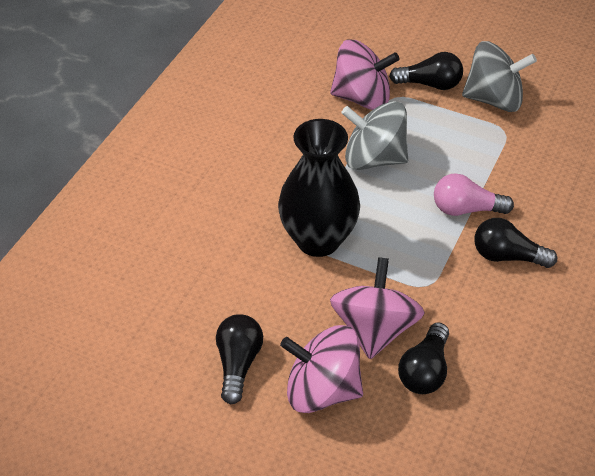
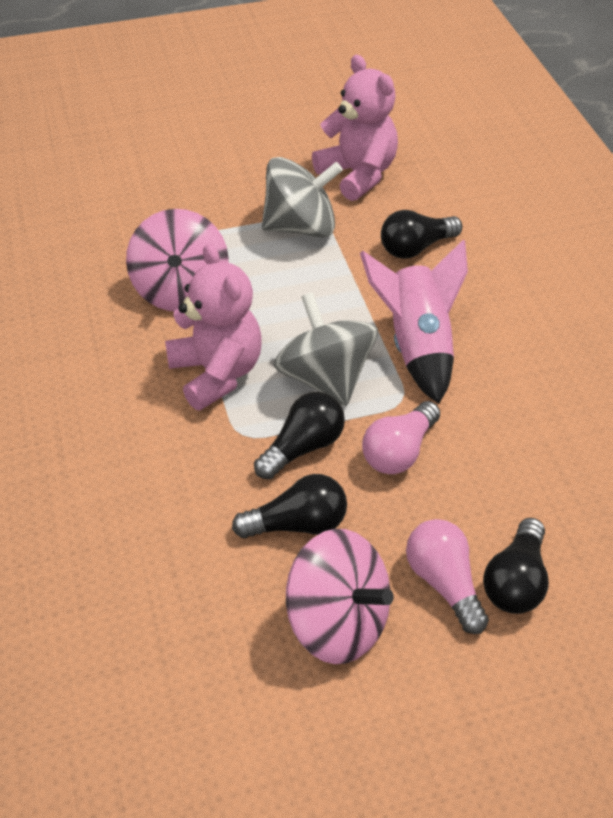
black vase: [278,119,360,257] = 1 -> none = 0
pink light bulb: [434,173,514,216] = 1 -> [362,401,440,474] [406,519,489,634] = 2
pink rocket: none = 0 -> [360,239,468,404] = 1
pink spinning top: [280,325,363,413] [330,40,400,110] [330,257,425,359] = 3 -> [126,209,229,311] [286,529,394,664] = 2
pink teddy bear: none = 0 -> [165,243,262,411] [312,55,398,201] = 2

